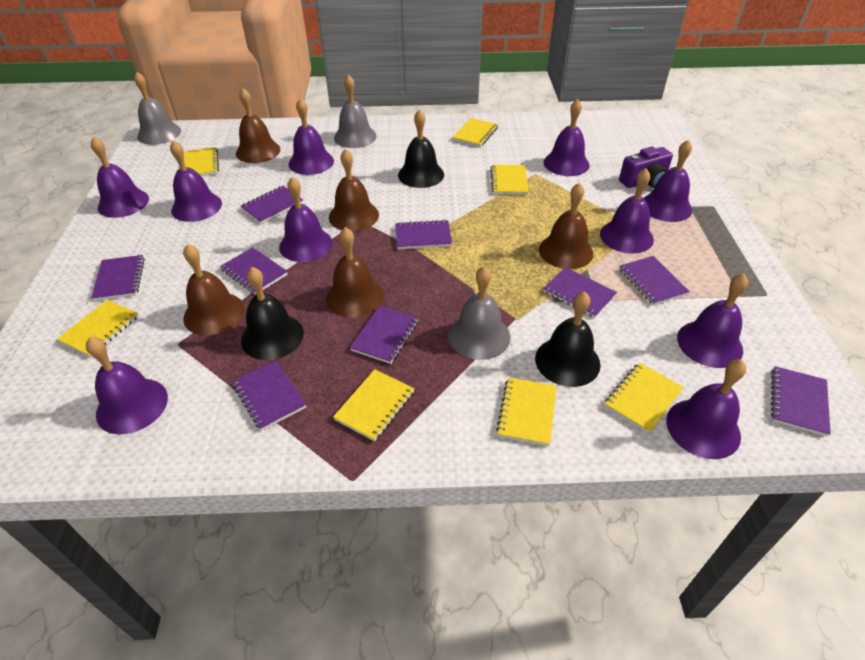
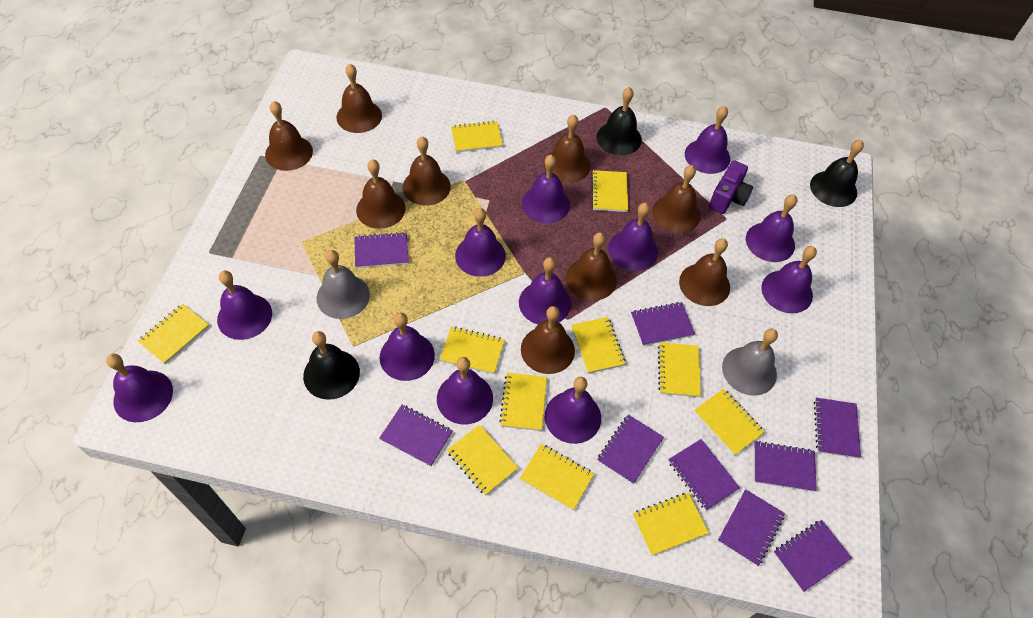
brown bell: [183,244,245,335] [236,88,280,163] [326,227,384,317] [329,149,379,231] [539,182,593,269] = 5 -> [265,101,313,171] [336,64,382,133] [356,159,405,229] [403,137,451,206] [521,306,575,374] [544,114,590,183] [566,232,617,301] [652,165,700,233] [679,238,730,306] = 9
grey bell: [134,72,181,145] [334,74,377,148] [448,266,510,360] = 3 -> [317,250,370,319] [722,328,778,396] = 2
purple bell: [86,337,168,434] [91,137,149,218] [170,140,222,222] [279,177,333,262] [289,98,334,175] [544,99,590,176] [600,168,654,254] [644,139,692,222] [666,360,746,459] [677,274,748,368] = 10 -> [106,354,173,422] [217,271,272,340] [380,312,435,381] [437,357,493,424] [455,208,506,277] [519,257,571,324] [522,155,570,223] [545,377,601,444] [608,203,658,271] [685,106,730,174] [746,195,797,262] [761,246,817,313] = 12
yellow notebook: [57,300,139,357] [184,147,219,176] [333,369,415,442] [452,118,498,147] [491,165,529,195] [496,377,557,446] [604,363,684,434] = 7 -> [138,304,209,364] [440,327,505,374] [447,425,518,496] [451,121,503,153] [499,373,547,431] [520,444,594,510] [572,317,626,374] [591,170,628,212] [633,493,709,556] [658,342,701,397] [694,389,765,456] = 11

